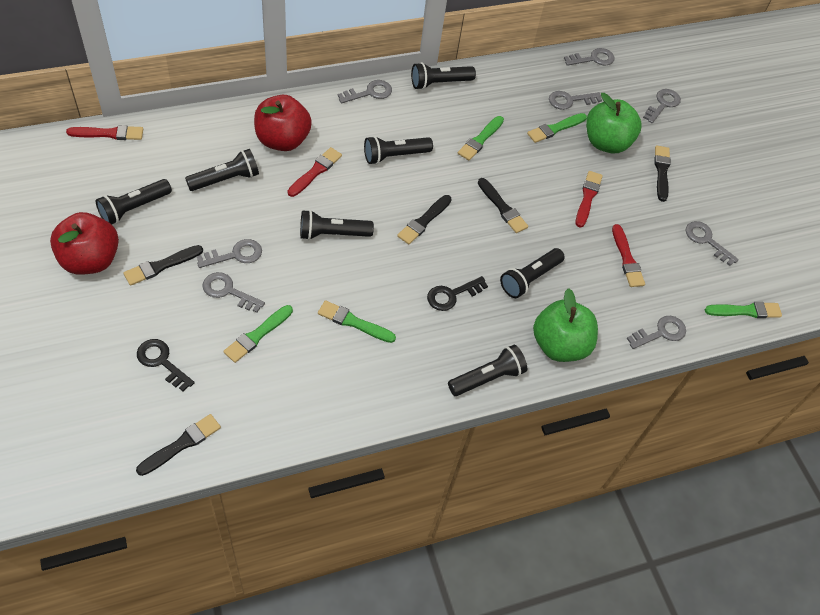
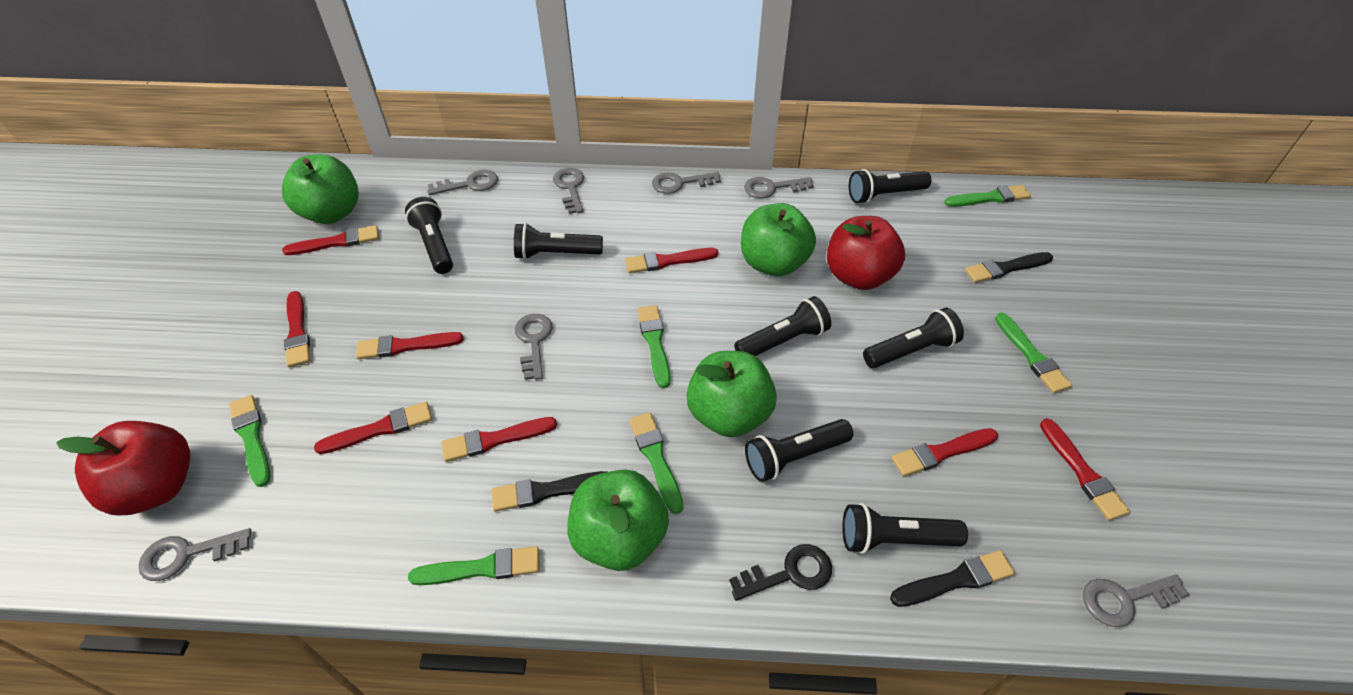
black brush: [123,245,203,286] [136,414,221,476] [397,195,452,244] [478,178,528,233] [654,146,671,202] = 5 -> [491,471,608,512] [890,550,1015,607] [965,252,1053,283] = 3
black key: [137,339,195,391] [427,276,488,311] = 2 -> [729,544,832,601] = 1
green apple: [533,288,598,362] [586,93,642,153] = 2 -> [282,154,359,224] [567,469,669,571] [686,351,777,437] [741,203,816,277] = 4
green brush: [223,305,293,363] [318,300,396,343] [458,116,504,160] [527,113,587,143] [705,302,782,318] = 5 -> [229,395,270,487] [408,546,540,585] [629,412,683,514] [637,305,670,388] [944,185,1031,207] [995,313,1072,393] = 6
grey key: [197,239,262,268] [203,272,265,313] [338,80,392,103] [549,91,602,110] [564,48,615,66] [627,316,686,349] [643,89,681,123] [685,221,739,266] = 8 -> [139,528,252,581] [427,170,498,195] [515,314,553,380] [553,168,584,214] [652,172,721,194] [744,177,814,198] [1083,574,1190,627] = 7
red brush: [66,125,143,140] [288,147,342,197] [576,171,603,228] [612,224,645,287] = 4 -> [282,225,379,255] [284,291,310,367] [314,402,432,454] [356,332,464,359] [441,417,557,462] [625,248,718,273] [891,428,998,477] [1040,418,1130,521] = 8

